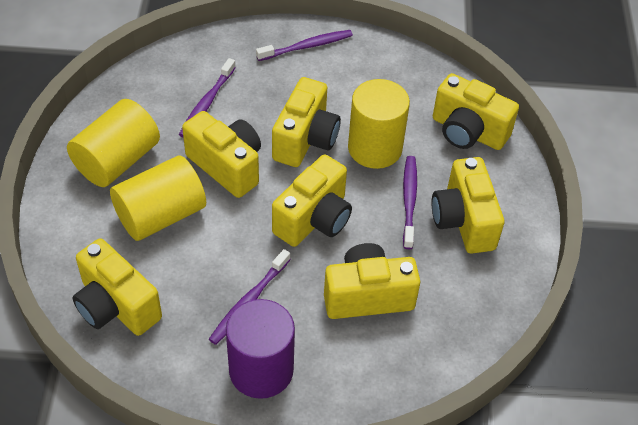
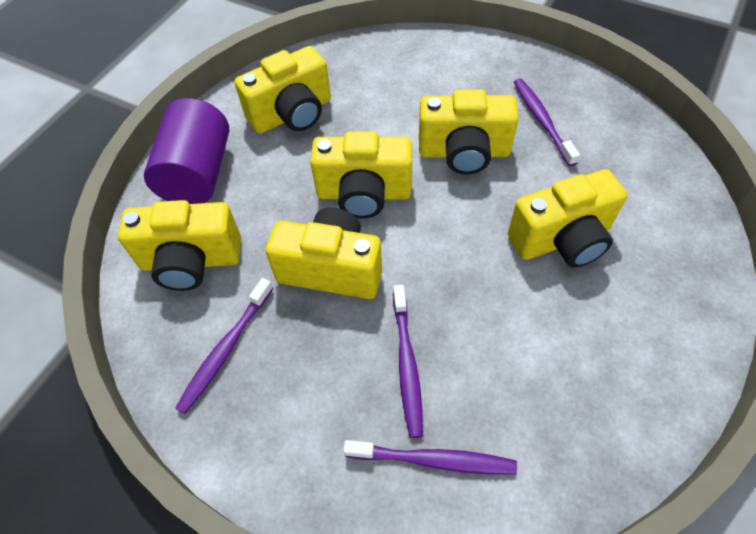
yellow camera: [73,238,162,336] [182,111,261,198] [272,77,341,167] [272,154,352,247] [324,243,420,319] [432,157,504,253] [433,73,519,150] = 7 -> [118,200,241,291] [235,46,331,134] [266,208,382,299] [310,132,412,219] [419,90,519,175] [508,169,627,268] = 6
yellow cylinder: [67,99,160,187] [110,155,206,241] [348,79,410,169] = 3 -> none = 0

